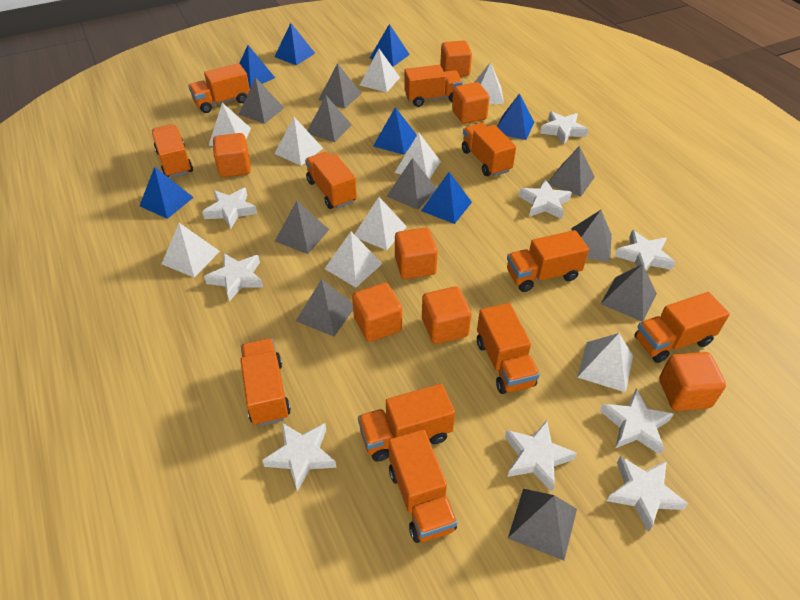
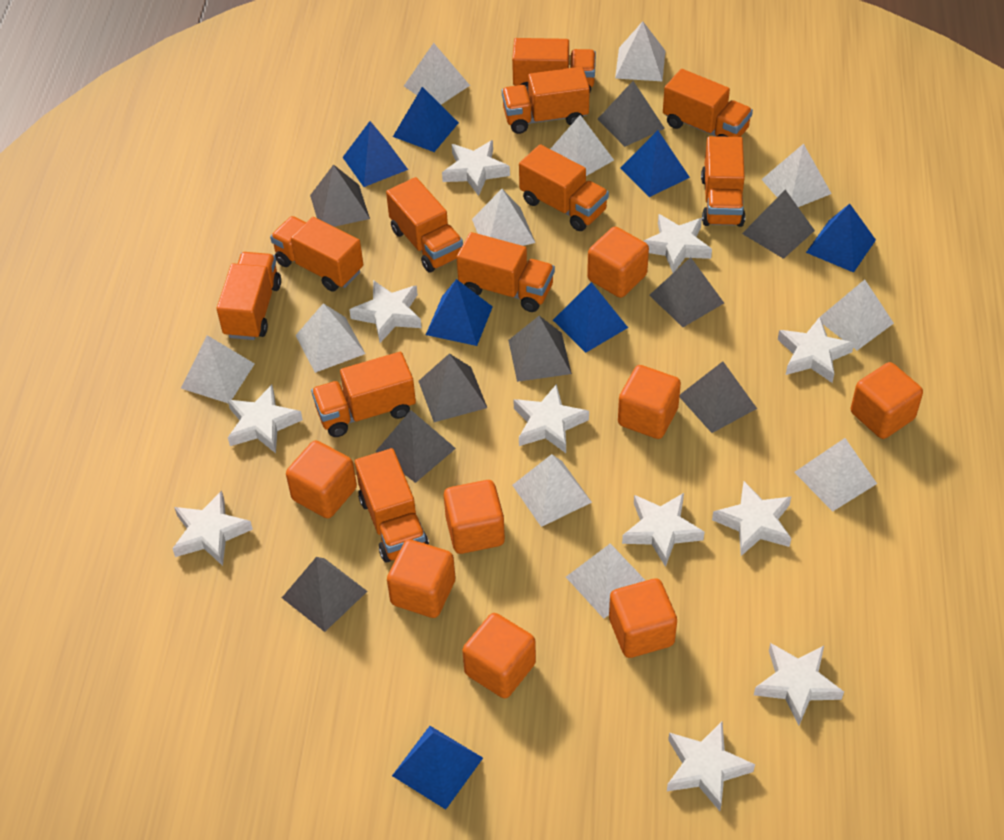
grey pyramid: [239,77,284,124] [275,201,329,254] [296,279,353,336] [307,95,352,142] [318,63,362,109] [386,158,437,210] [508,489,577,561] [548,146,595,197] [571,210,612,262] [601,264,657,322] = 10 -> [282,557,367,632] [310,164,370,227] [375,410,456,483] [418,353,487,422] [508,316,572,382] [598,81,665,147] [649,257,724,327] [679,361,757,433] [742,190,815,259] = 9
orange cube: [213,133,251,177] [352,283,402,342] [395,228,438,279] [422,286,472,344] [440,40,472,77] [452,82,490,124] [659,352,726,411] = 7 -> [286,440,357,518] [387,539,456,618] [444,480,505,554] [462,613,536,698] [587,227,649,298] [609,579,677,658] [618,365,681,439] [851,362,923,439] = 8
white pyramid: [162,223,220,278] [209,103,251,146] [274,117,323,166] [325,232,383,287] [354,197,407,250] [359,49,400,92] [395,133,441,179] [475,62,504,104] [577,333,633,392] = 9 -> [181,335,255,403] [295,303,365,373] [404,43,470,105] [472,189,535,246] [512,454,592,527] [551,115,614,176] [566,544,646,619] [615,21,665,81] [761,144,832,207] [794,438,877,511] [817,279,894,350] = 11
white star: [202,188,257,229] [204,253,263,301] [262,423,336,492] [505,420,577,492] [519,179,572,219] [540,111,588,145] [600,388,673,455] [607,456,688,532] [615,230,675,271] = 9 -> [172,491,253,566] [228,385,303,453] [349,280,422,343] [442,140,510,196] [513,384,589,453] [622,493,705,567] [644,214,712,273] [667,722,755,811] [712,481,791,556] [754,643,844,725] [778,317,854,383] = 11

